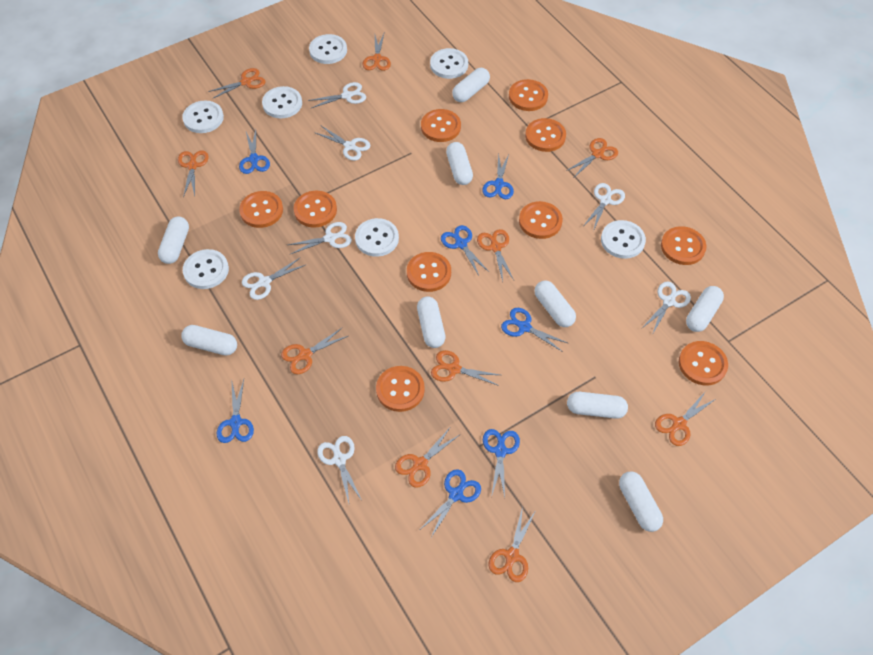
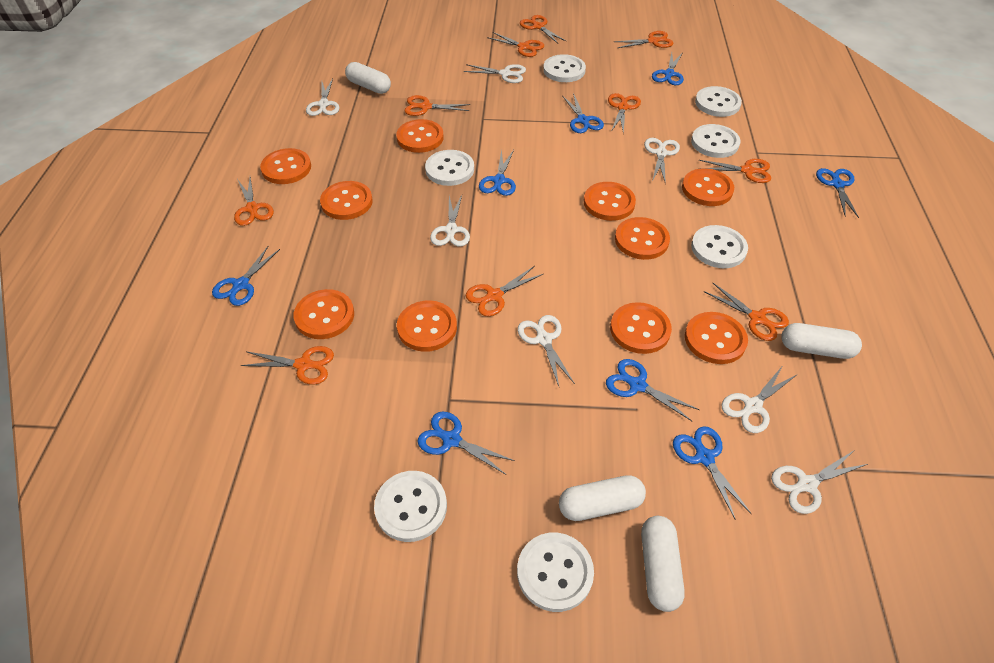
blue scissors: [217,379,254,443] [239,130,270,174] [421,469,481,537] [441,225,489,275] [482,152,514,199] [483,429,520,497] [501,308,568,352] = 7 -> [212,246,280,306] [418,411,515,475] [479,149,516,196] [563,93,604,133] [606,359,700,421] [652,52,684,85] [673,427,752,520] [816,168,859,218] = 8
white capsule: [158,216,189,264] [181,325,237,356] [417,296,446,348] [446,142,473,185] [452,68,490,102] [535,281,576,327] [567,392,628,419] [619,471,663,532] [686,286,724,332] = 9 -> [345,62,391,94] [559,475,646,521] [641,516,685,612] [781,323,862,359] = 4

